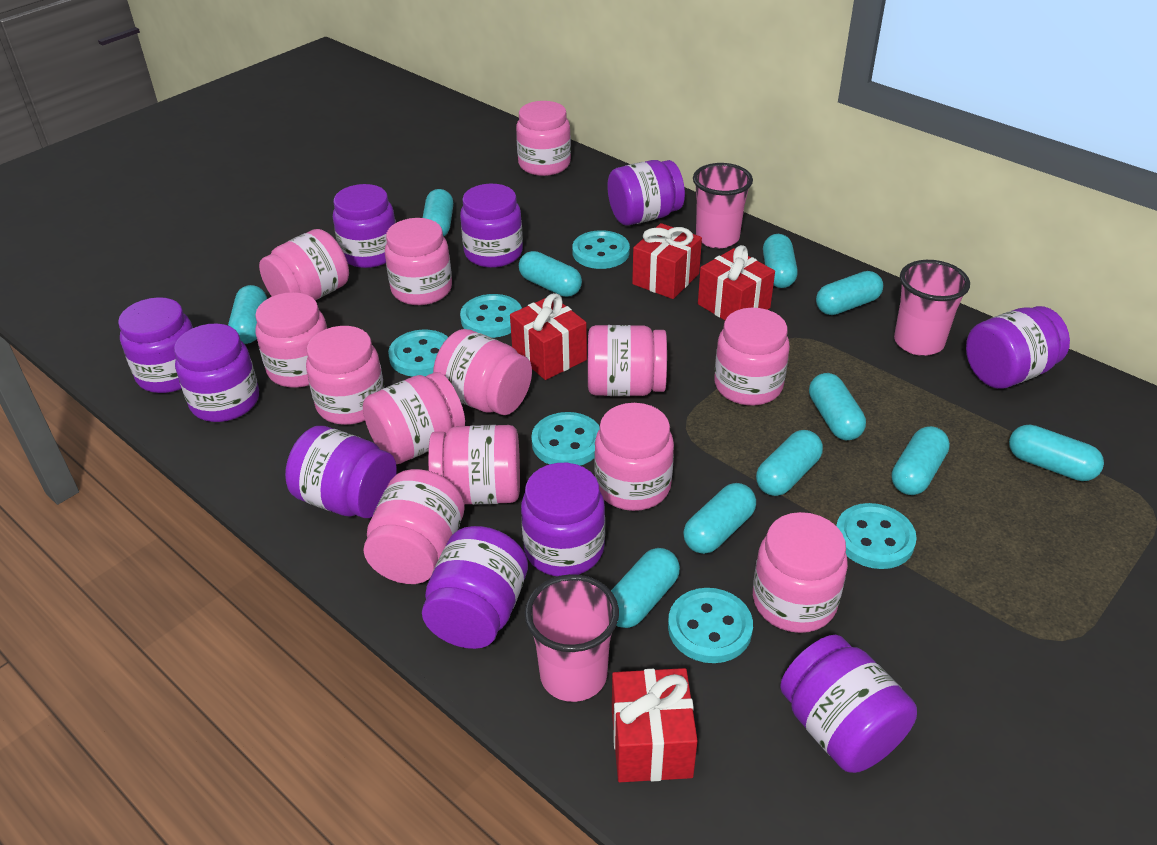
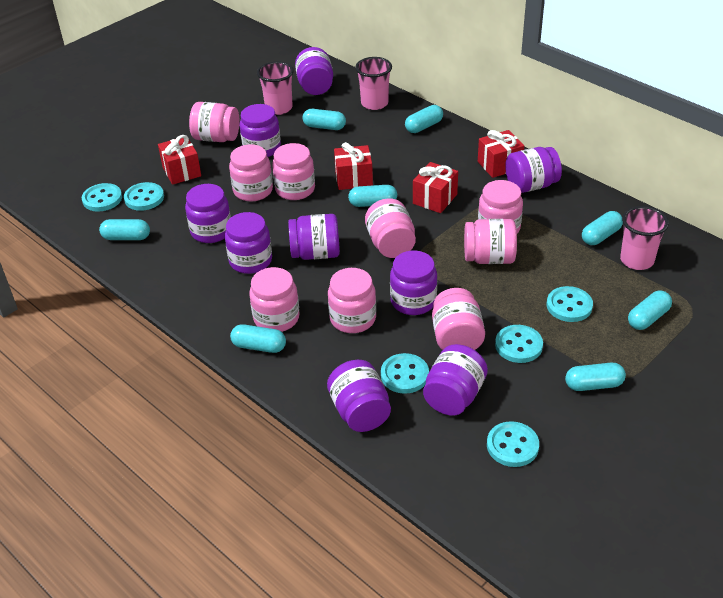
pink jar: [255,292,327,388] [259,229,349,300] [306,326,384,425] [363,372,465,464] [363,469,465,584] [385,218,452,305] [428,425,520,505] [433,329,532,415] [516,101,571,176] [588,325,667,396] [594,403,674,511] [714,308,790,406] [753,512,848,633] = 13 -> [189,102,240,142] [229,144,273,202] [249,267,299,332] [272,143,315,200] [328,268,376,333] [365,198,416,258] [432,288,485,350] [464,219,517,264] [478,180,523,234] = 9
purple jar: [118,297,193,393] [174,323,259,422] [285,426,397,518] [333,184,396,268] [422,526,528,649] [460,184,523,268] [521,463,605,576] [607,160,685,226] [780,635,917,773] [966,306,1070,389] = 10 -> [185,184,231,243] [225,212,272,274] [240,104,281,157] [288,214,340,260] [295,47,333,95] [327,360,391,432] [390,251,437,315] [423,344,488,416] [505,147,562,193] = 9
turquoise capsule: [228,285,267,344] [423,189,453,237] [519,251,582,297] [611,548,680,628] [683,483,756,554] [756,430,823,496] [763,234,798,288] [809,373,866,440] [816,271,883,315] [892,426,950,495] [1009,425,1104,481] = 11 -> [99,219,150,240] [230,324,286,353] [302,109,346,130] [348,185,397,207] [405,105,443,133] [565,363,626,391] [582,211,623,245] [628,290,672,330] = 8

